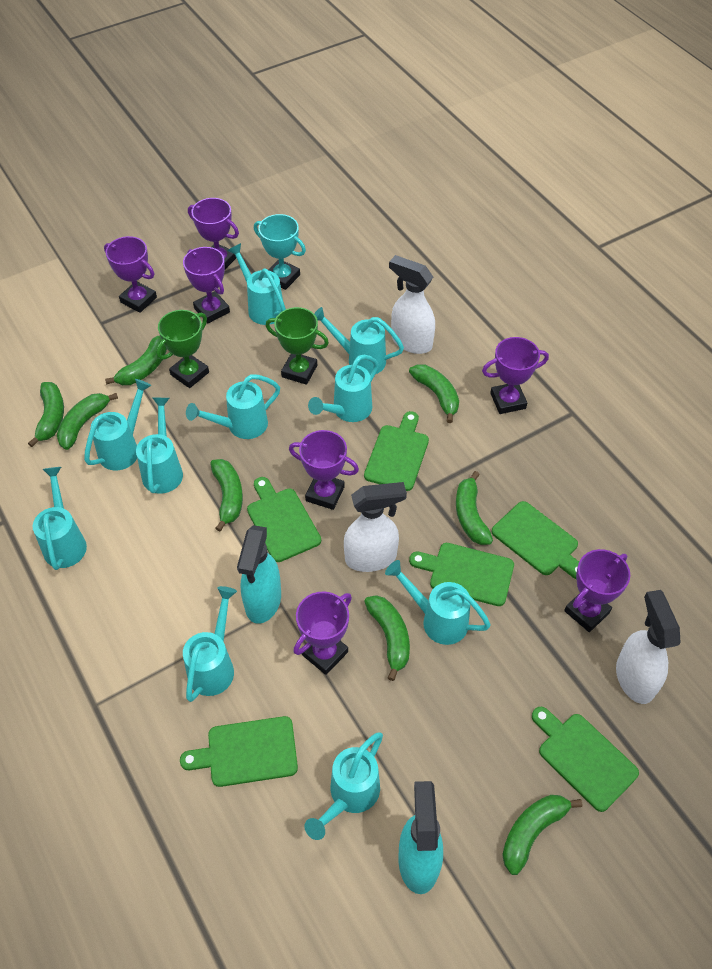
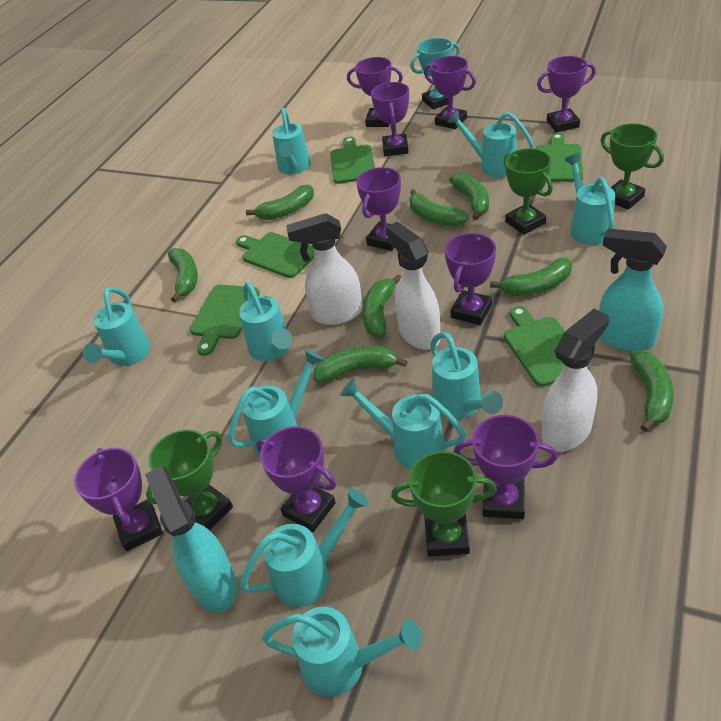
green cutting board: [180,716,298,787] [247,477,321,562] [364,411,429,491] [409,543,514,606] [492,501,579,579] [532,707,639,812] = 6 -> [190,284,260,356] [236,232,315,278] [330,137,375,184] [504,306,590,387] [536,133,583,182] = 5
green trophy: [156,310,209,388] [265,307,329,385] = 2 -> [146,429,233,530] [391,451,497,557] [504,148,553,235] [601,123,664,210] = 4
purple trophy: [104,236,157,313] [183,247,230,323] [188,198,239,269] [289,430,359,510] [293,591,352,675] [482,337,549,414] [564,549,630,632] = 7 -> [74,448,163,551] [256,426,336,532] [347,57,403,127] [356,167,401,251] [371,82,409,156] [424,56,476,129] [445,233,496,325] [454,415,558,519] [537,56,596,132] = 9

